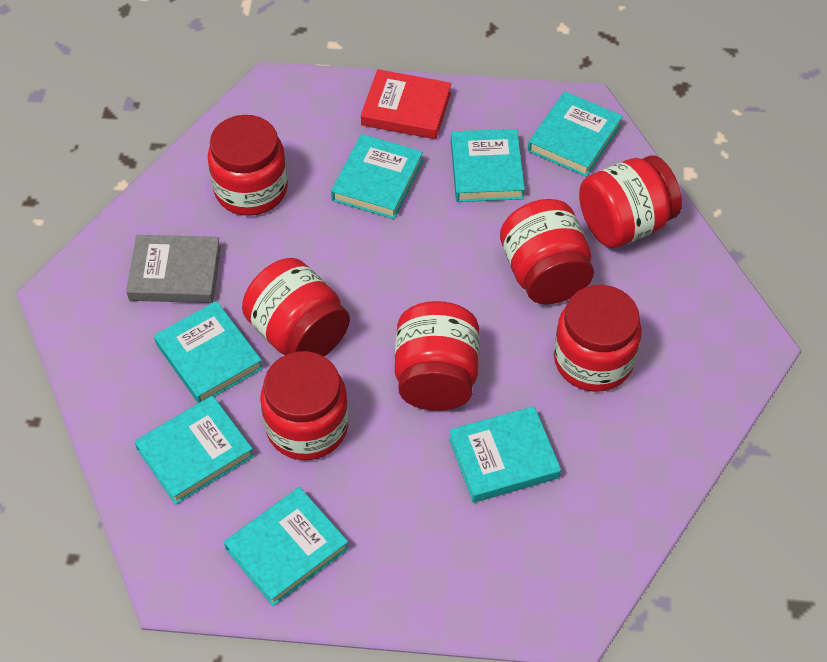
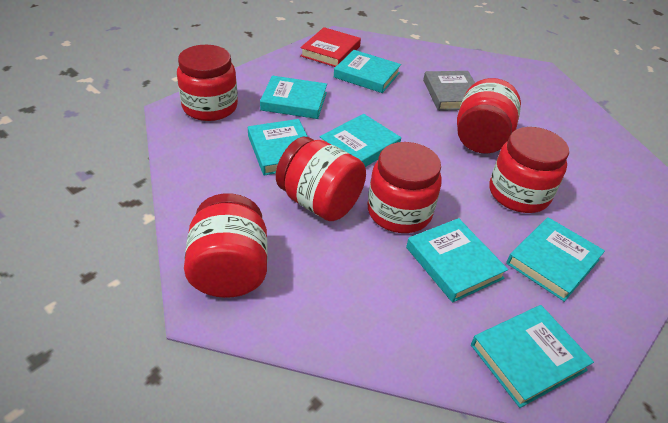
red jar: [208,115,288,216] [242,258,350,357] [260,351,349,460] [395,301,479,411] [500,199,594,304] [554,285,642,392] [579,155,682,248] = 7 -> [177,45,238,121] [184,193,267,298] [276,137,366,221] [367,142,442,233] [457,78,521,153] [490,127,569,213] = 6

